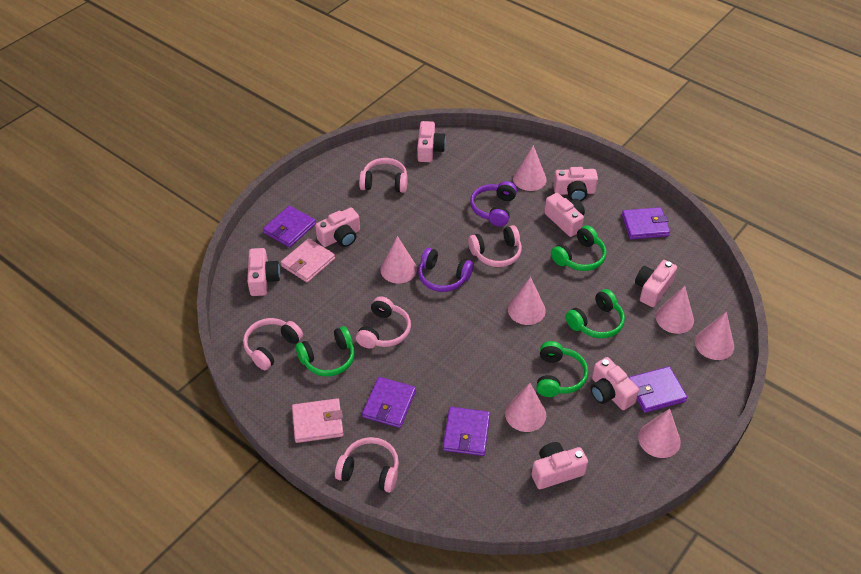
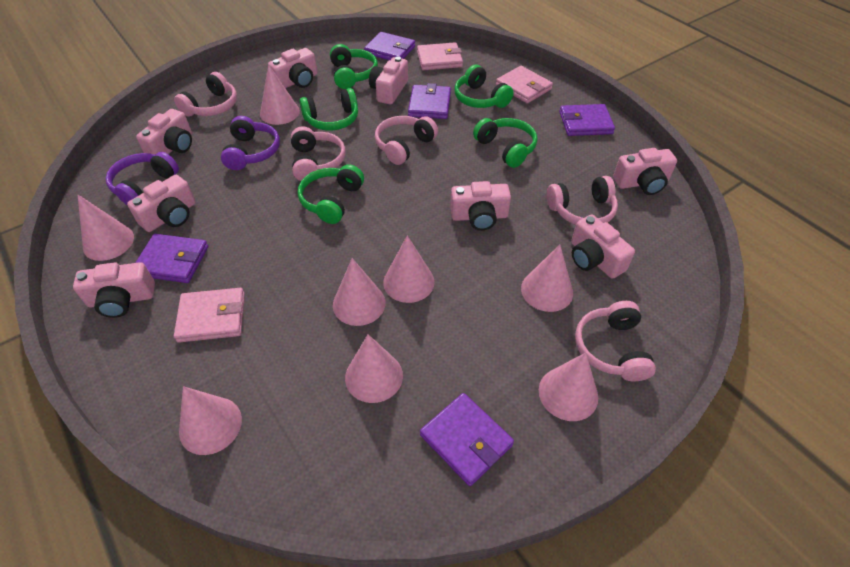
green headphones: [296,326,355,377] [536,341,588,397] [551,225,606,271] [566,289,625,338] = 4 -> [298,164,364,224] [299,88,358,131] [330,44,378,89] [454,65,514,108] [473,118,537,168] = 5
pink cone: [380,236,417,284] [505,383,546,432] [508,277,546,325] [513,145,547,191] [638,408,681,458] [655,286,694,334] [695,311,734,360] = 7 -> [78,195,134,261] [179,386,242,455] [260,64,300,125] [333,258,386,326] [345,334,403,403] [383,235,435,303] [521,244,573,312] [539,353,598,421] = 8
pink wallet: [281,238,335,283] [292,398,344,443] = 2 -> [174,288,245,343] [417,42,463,70] [496,66,553,104] = 3

